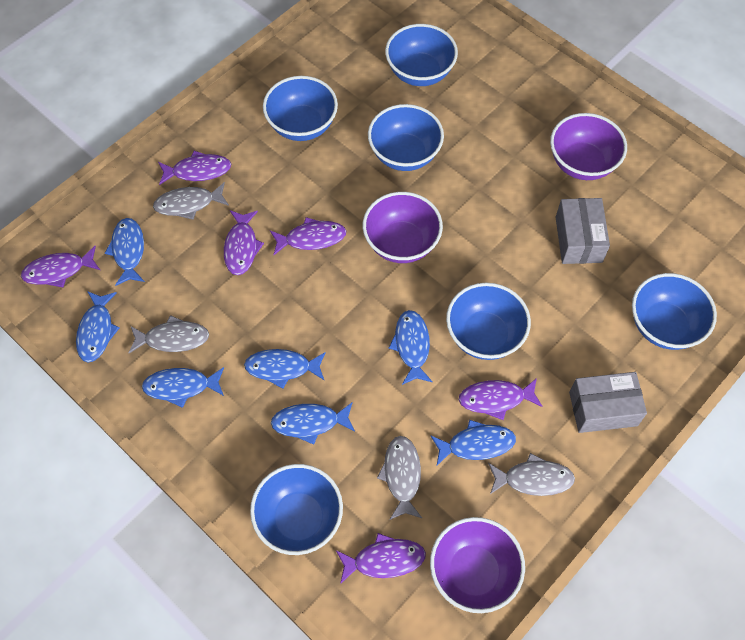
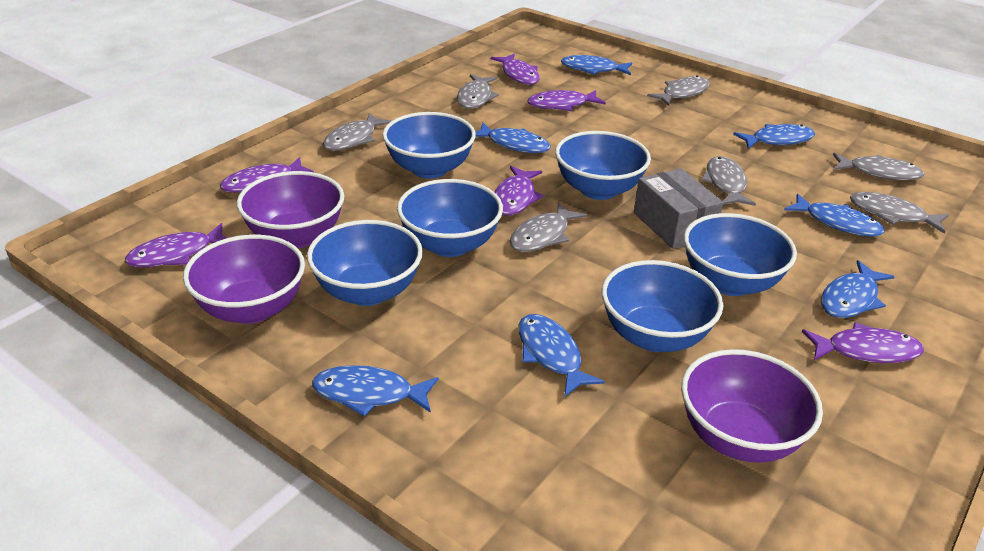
grey box: [556,198,610,264] [569,372,647,433] = 2 -> [634,168,723,249] = 1
grey fish: [129,315,209,353] [153,182,229,220] [377,436,422,520] [488,453,575,496] = 4 -> [323,113,392,151] [457,74,499,109] [510,202,587,252] [647,75,710,106] [701,156,756,206] [833,153,925,180] [850,192,949,234] = 7

